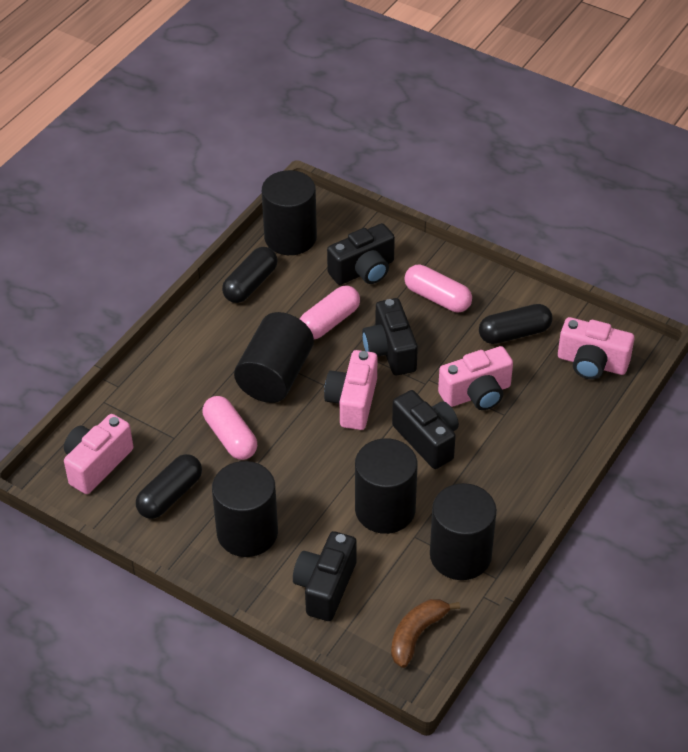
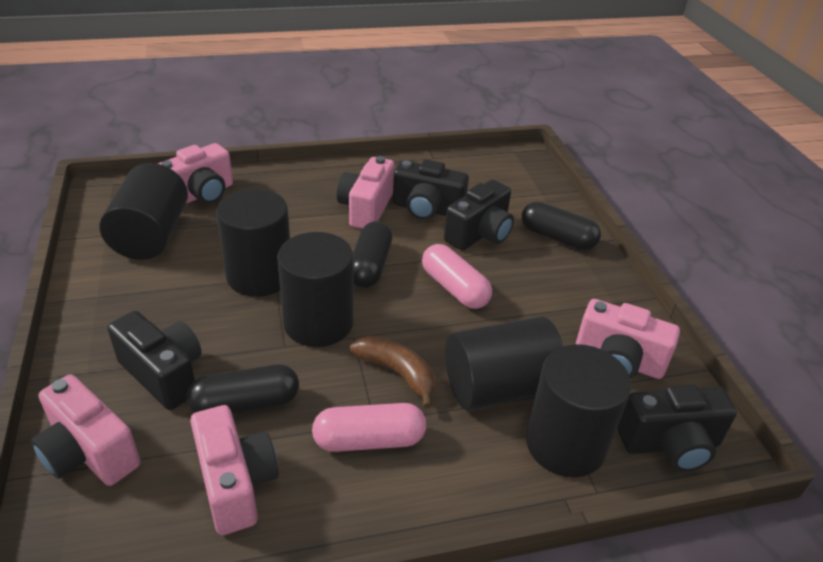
pink camera: [64,414,133,494] [324,350,377,430] [438,346,513,410] [558,317,635,379] = 4 -> [31,375,141,486] [157,143,233,204] [190,405,279,535] [337,156,394,229] [576,299,680,379] = 5
pink capsule: [203,396,257,460] [300,285,360,339] [405,265,472,312] = 3 -> [312,403,426,452] [422,244,492,309] = 2

